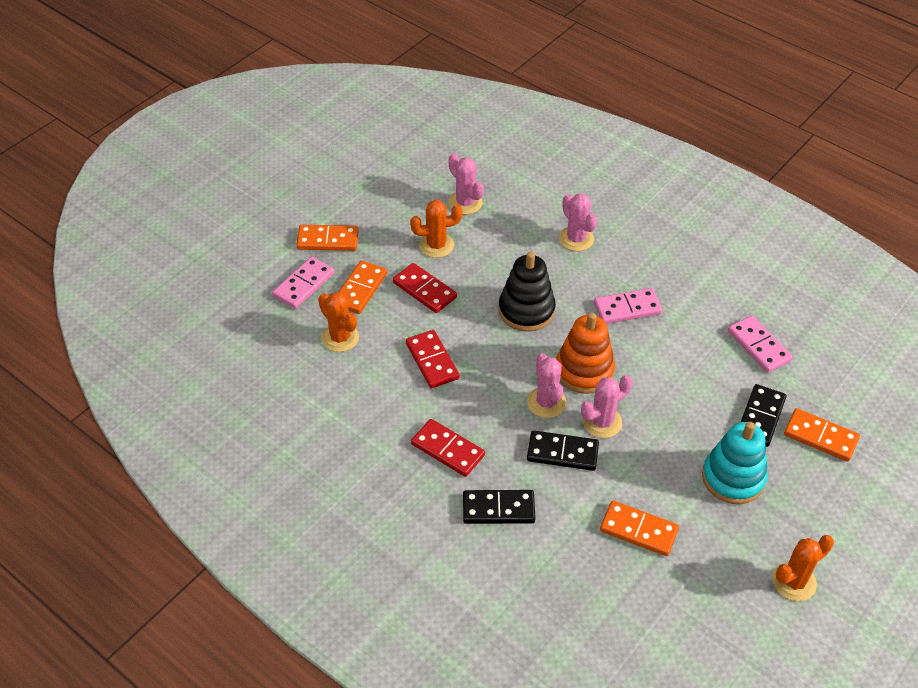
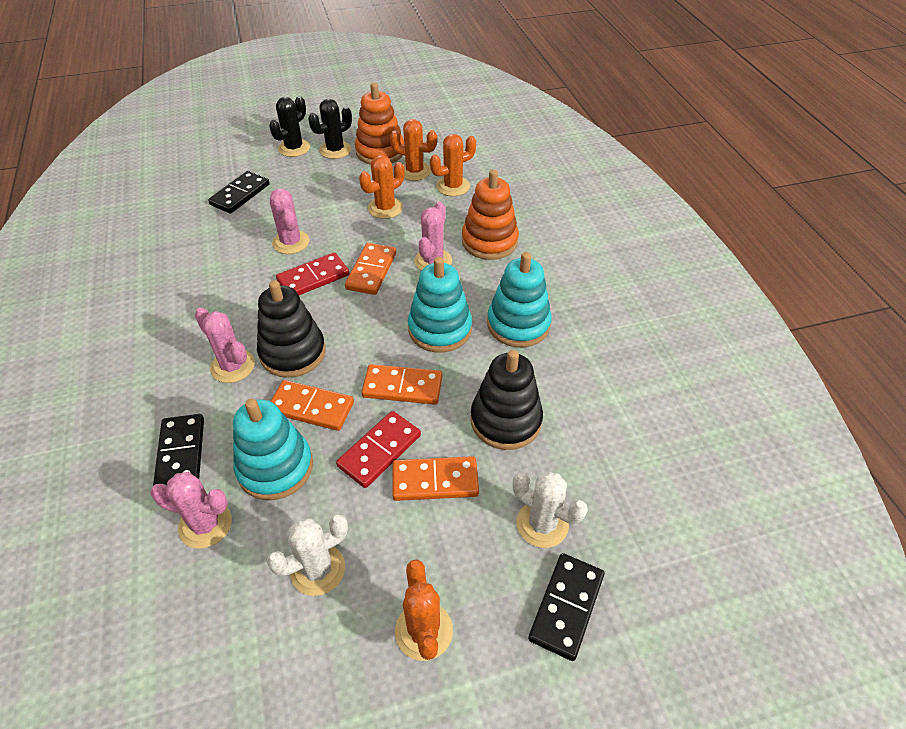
black cactus: none = 0 -> [269,96,310,157] [308,99,352,159] = 2
black stacking toy: [499,251,556,332] = 1 -> [257,280,326,378] [471,350,543,450] = 2
orange cactus: [318,292,359,352] [410,200,462,258] [772,535,834,601] = 3 -> [359,155,404,219] [390,119,437,181] [395,559,453,661] [430,134,476,196] = 4
orange stacking toy: [556,312,615,394] = 1 -> [355,82,404,165] [462,169,519,260] = 2
pink domino: [272,256,334,309] [594,288,662,324] [728,315,793,373] = 3 -> none = 0
red domino: [393,263,457,313] [406,330,460,388] [411,419,485,477] = 3 -> [276,252,349,295] [336,411,421,488] = 2
turquoise stacking toy: [702,422,768,504] = 1 -> [233,399,313,500] [408,257,472,353] [487,252,552,347] = 3
white cactus: none = 0 -> [267,514,348,596] [513,471,588,548] = 2

